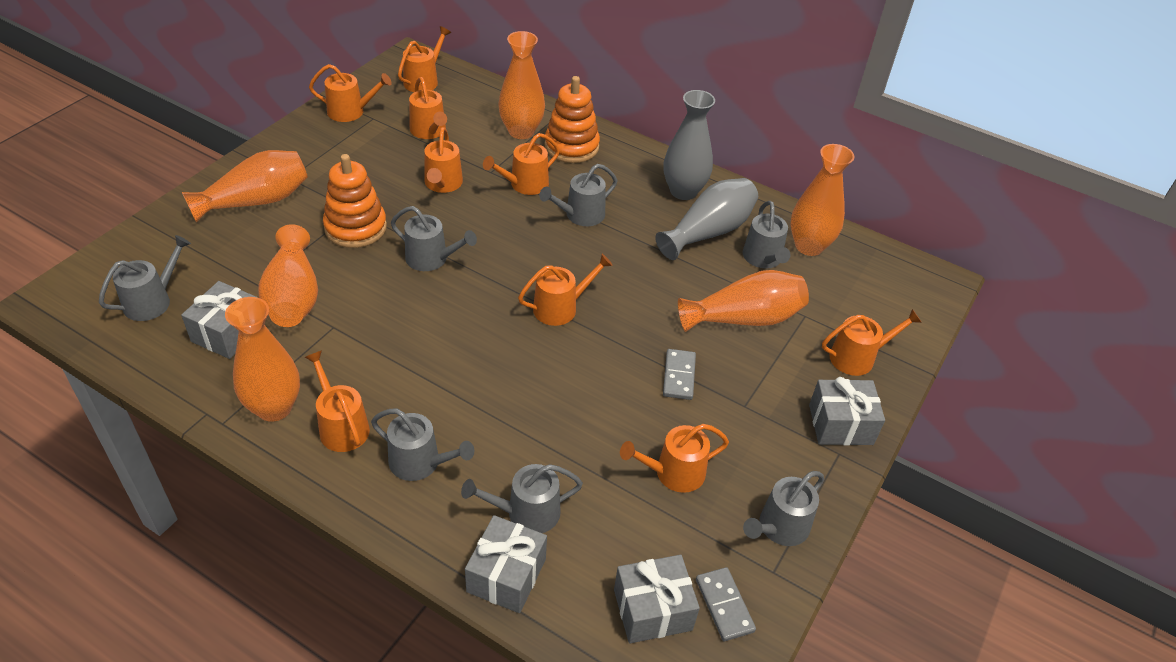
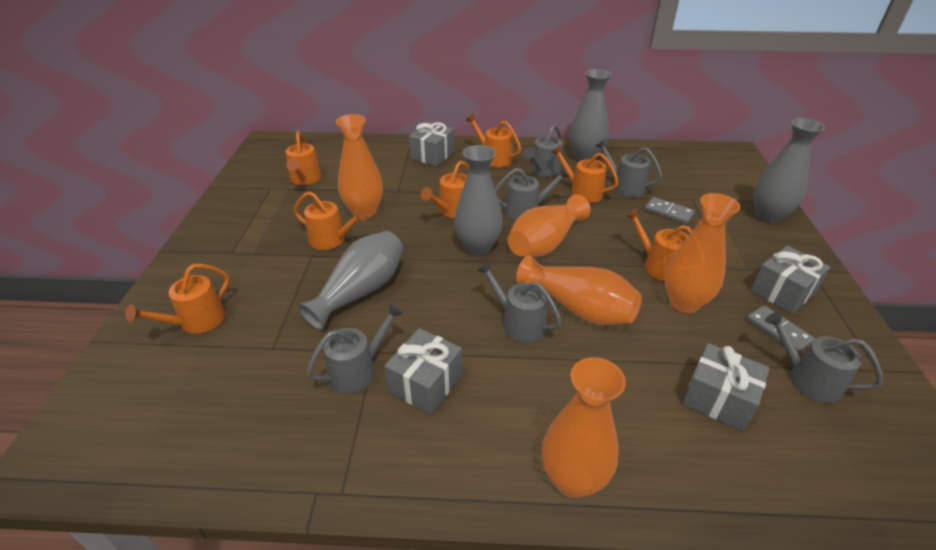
grey vase: [655,178,758,260] [664,90,715,200] = 2 -> [298,231,403,330] [454,145,503,256] [570,69,611,161] [753,118,825,223] = 4
grey watering can: [99,235,191,321] [371,409,474,481] [391,206,477,271] [461,464,583,533] [539,164,617,226] [743,201,791,269] [743,471,824,546] = 7 -> [306,303,403,394] [477,261,562,342] [495,168,570,220] [524,124,562,177] [596,139,662,197] [765,312,883,403] = 6
orange stacking toy: [323,154,387,248] [544,76,600,163] = 2 -> none = 0
orange vase: [182,150,308,222] [225,297,300,422] [258,224,318,327] [498,31,545,139] [678,270,809,332] [790,144,855,256] = 6 -> [336,114,383,218] [508,194,590,257] [516,255,642,325] [542,357,626,498] [665,193,740,313] = 5
orange watering can: [305,350,370,452] [309,64,392,122] [398,26,451,92] [409,77,447,139] [424,127,463,193] [483,133,560,195] [518,254,613,326] [620,424,729,493] [822,309,922,376] = 9 -> [125,264,230,334] [286,131,322,185] [294,191,368,250] [421,161,470,218] [466,114,521,167] [550,145,619,203] [625,208,692,281] = 7

